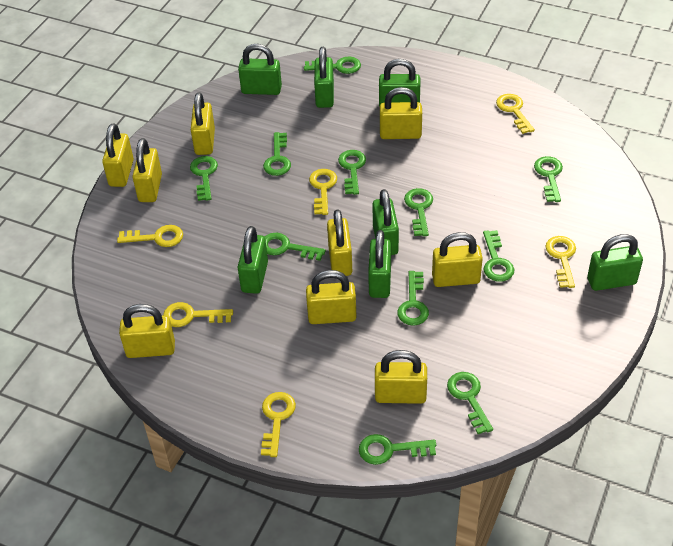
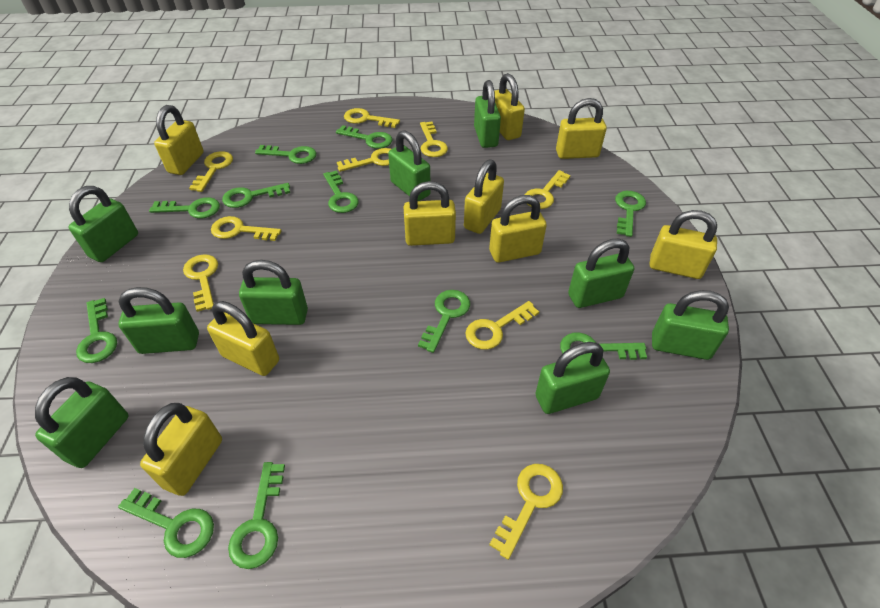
green padlock: [238,44,282,95] [238,226,268,294] [314,47,334,108] [368,230,391,298] [372,189,399,255] [379,59,420,107] [587,234,643,291] = 7 -> [35,377,129,468] [69,186,138,262] [118,287,199,354] [239,260,308,325] [388,130,431,201] [474,80,501,148] [535,342,610,414] [568,239,634,308] [652,290,729,360] = 9
yellow key: [117,225,183,247] [163,302,233,327] [261,392,296,457] [309,169,337,215] [496,94,535,134] [545,236,576,288] = 6 -> [183,254,218,312] [189,151,233,192] [211,216,281,241] [337,148,391,172] [344,108,400,128] [420,121,448,157] [465,301,539,350] [489,464,563,560] [525,170,571,209] = 9

